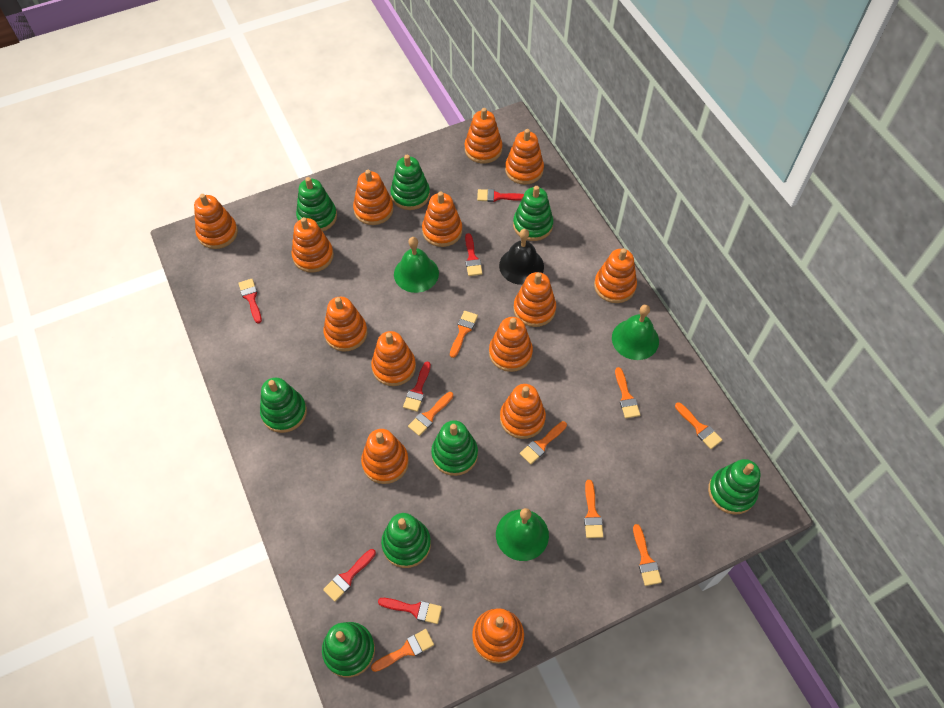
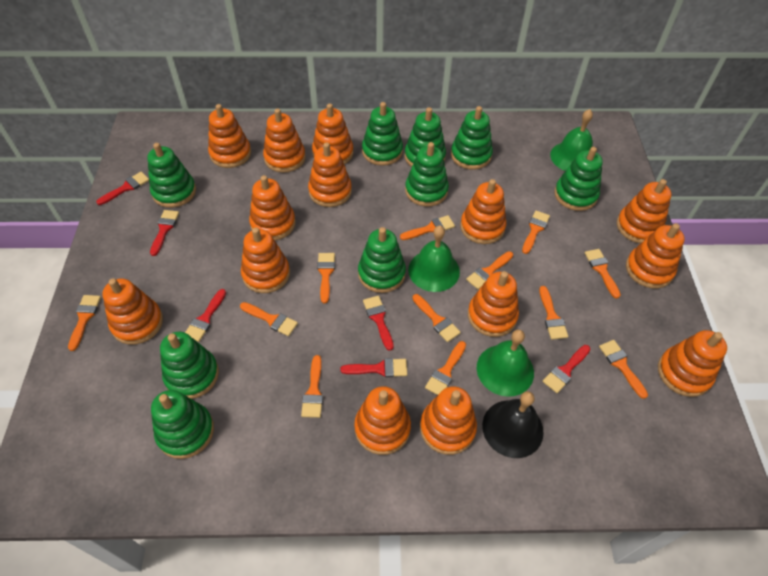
green stacking toy: [260,378,307,433] [296,177,337,232] [322,622,375,678] [381,513,431,568] [390,155,430,210] [431,420,478,476] [513,186,553,241] [708,459,760,515] = 8 -> [147,143,196,208] [151,390,214,459] [160,332,219,399] [358,227,406,293] [362,102,403,166] [405,107,446,167] [405,142,449,206] [451,106,493,170] [554,147,603,211] = 9
orange brush: [371,629,434,672] [408,392,453,436] [450,311,478,358] [520,421,567,464] [584,480,603,538] [615,367,640,418] [633,524,662,586] [675,402,722,449] = 8 -> [68,295,101,351] [240,302,298,336] [301,355,323,418] [317,253,335,303] [400,215,455,240] [412,294,461,342] [425,341,466,395] [466,251,513,289] [522,210,550,254] [539,286,568,340] [585,249,621,299] [599,340,648,399] = 12

